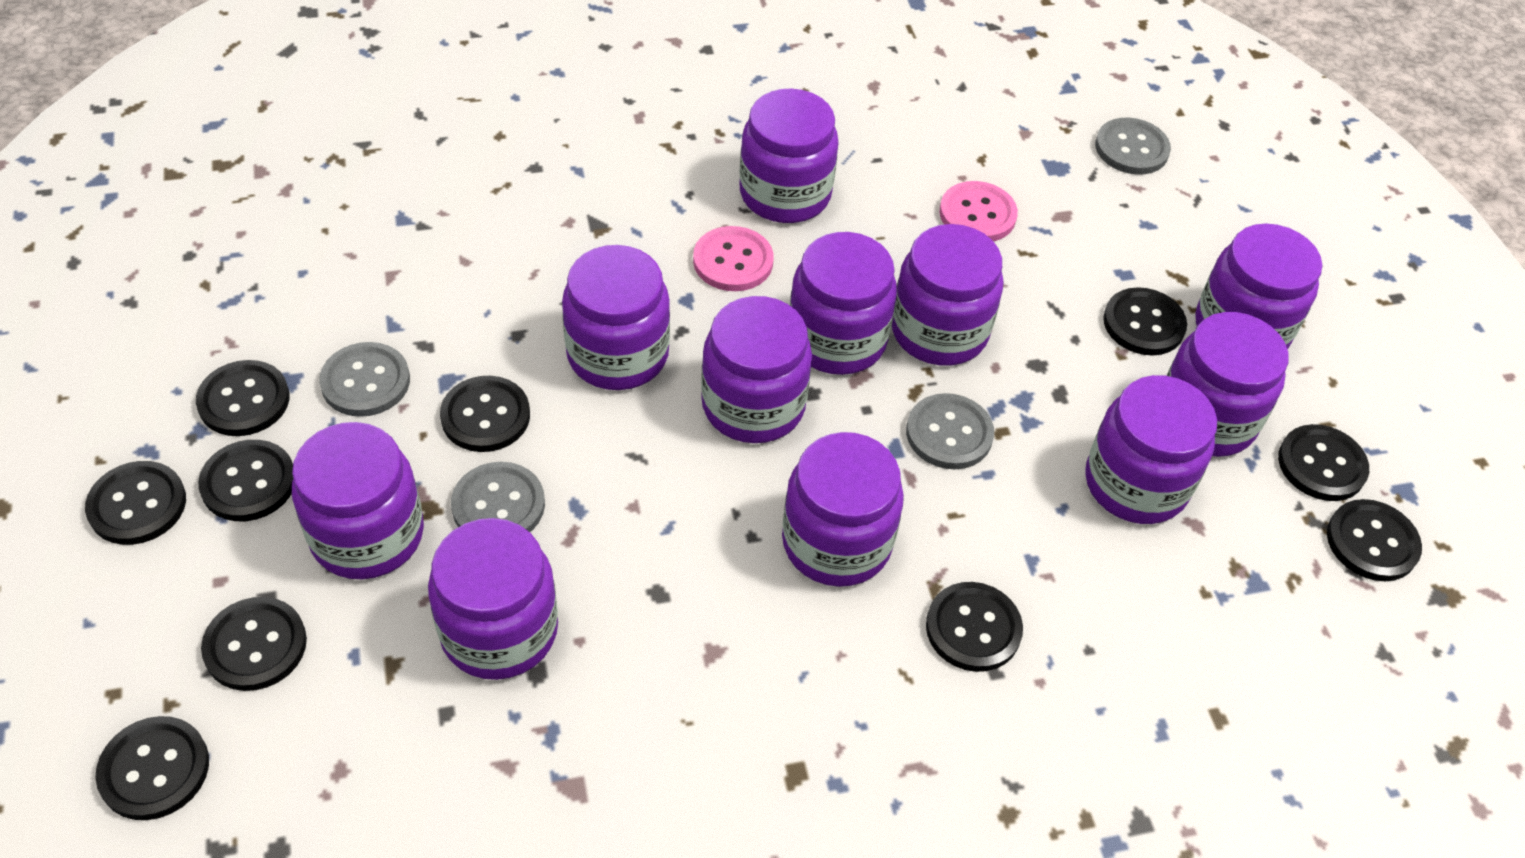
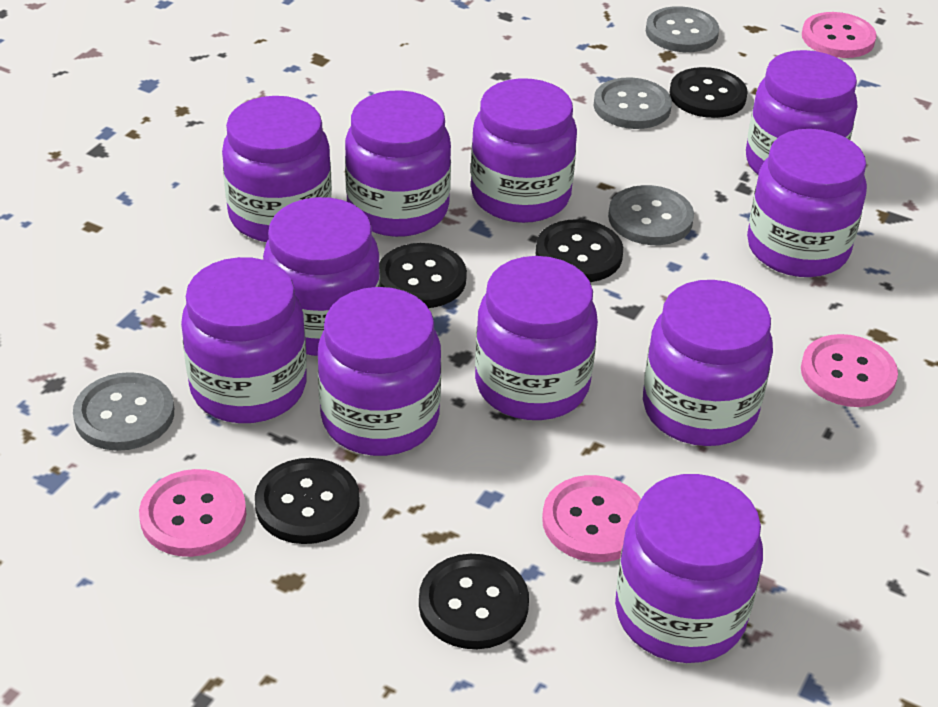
black button: [85,461,186,545] [95,716,209,820] [196,360,290,436] [198,440,293,521] [201,597,307,691] [440,376,530,452] [926,582,1023,672] [1103,287,1187,356] [1278,424,1369,501] [1327,499,1422,581] = 10 -> [255,458,360,544] [379,243,467,308] [419,554,529,649] [536,219,623,282] [670,67,748,118] = 5
pink button: [693,226,774,291] [939,181,1018,241] = 2 -> [139,469,246,557] [542,475,641,562] [801,334,898,407] [802,12,877,58] = 4

